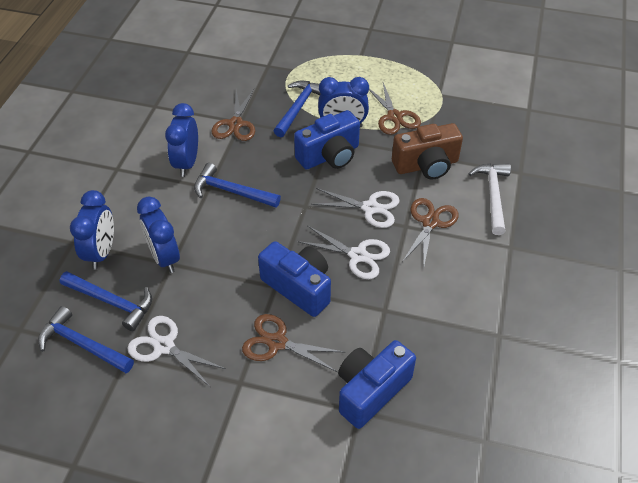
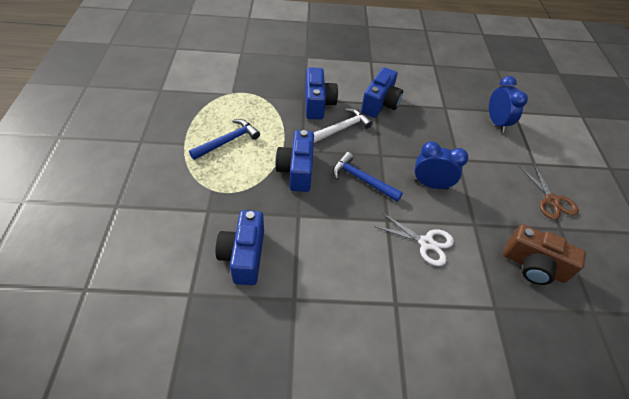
blue camera: [258,241,331,317] [294,110,360,169] [338,340,416,429] = 3 -> [216,210,264,285] [275,130,314,192] [305,67,338,119] [361,67,403,118] = 4
blue clock: [70,190,114,270] [137,197,180,273] [165,103,198,177] [318,77,369,127] = 4 -> [414,141,468,190] [489,76,528,132] = 2
blue hammer: [38,306,134,373] [60,271,152,331] [194,163,281,208] [274,81,320,137] = 4 -> [189,119,260,160] [333,152,403,202] = 2
brown scissors: [211,89,255,141] [242,314,344,372] [369,83,421,135] [402,198,459,265] = 4 -> [519,163,579,220] = 1
white scissors: [127,316,226,387] [298,226,390,279] [311,188,400,228] = 3 -> [376,213,454,266] = 1

